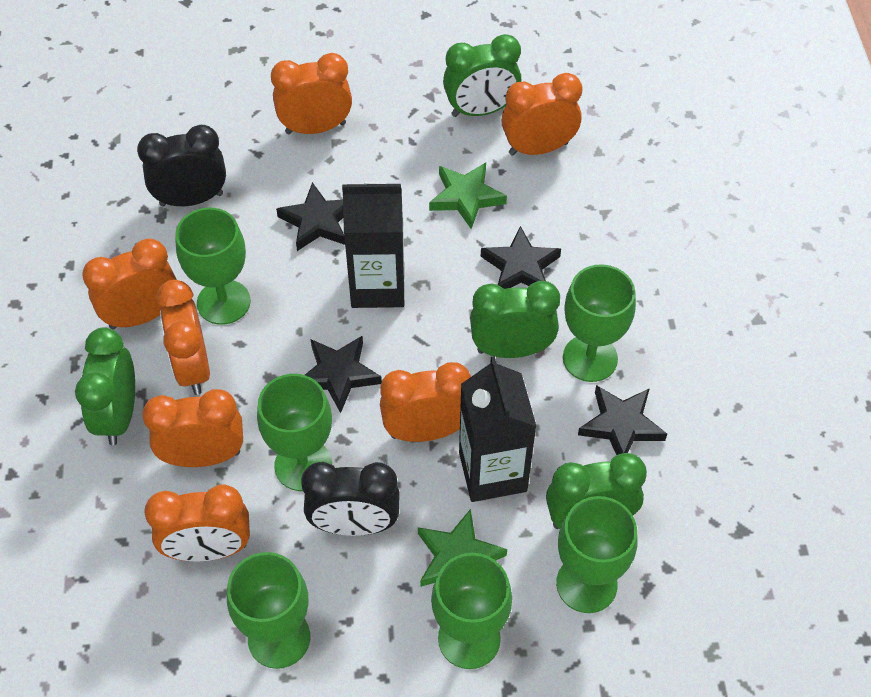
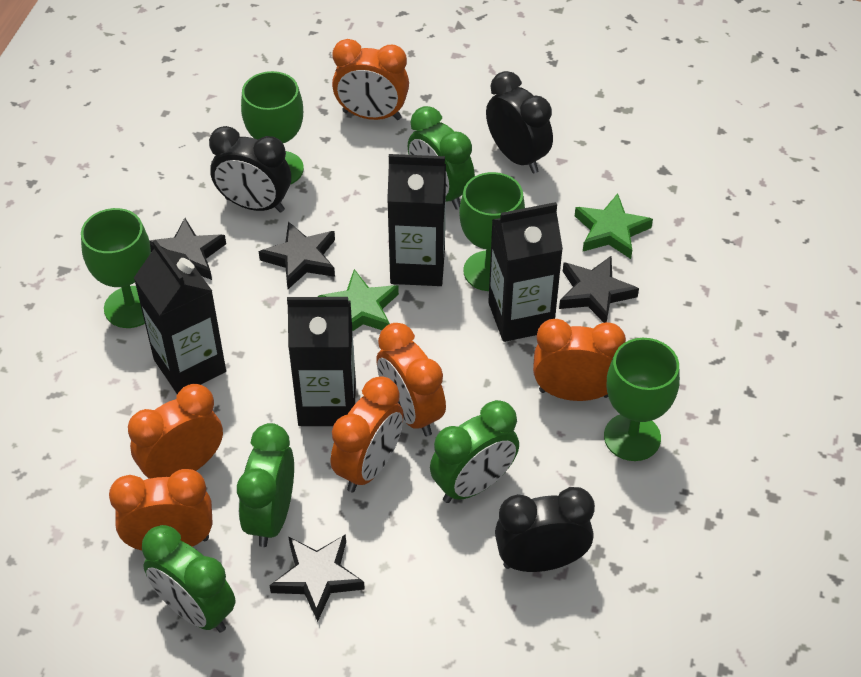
black carton: [342,182,404,308] [459,356,537,502] = 2 -> [134,240,226,394] [287,297,356,426] [387,154,446,286] [488,202,563,342] = 4
black clock: [137,125,226,207] [301,462,400,536] = 2 -> [209,126,291,213] [486,71,553,173] [495,487,595,572] = 3
green goblet: [175,208,251,325] [227,552,310,669] [257,374,332,491] [431,553,512,669] [556,496,637,613] [563,264,636,382] = 6 -> [81,208,151,328] [241,71,304,185] [459,172,525,291] [604,338,680,461] = 4
orange clock: [82,238,177,330] [142,389,243,467] [144,485,250,562] [156,280,210,395] [271,53,352,134] [380,362,471,442] [501,73,582,156] = 7 -> [109,469,212,551] [128,384,223,479] [331,377,404,492] [332,39,409,120] [376,323,446,436] [533,319,626,401] = 6

